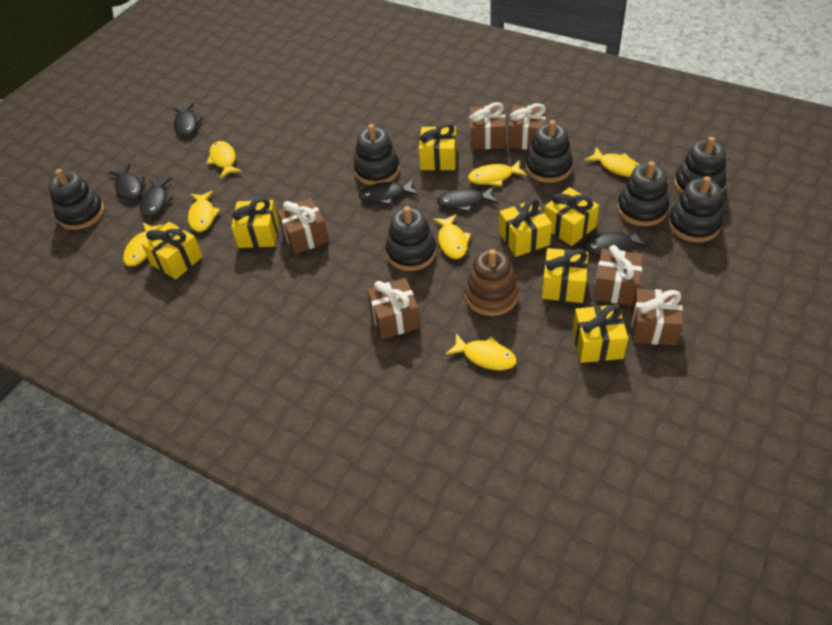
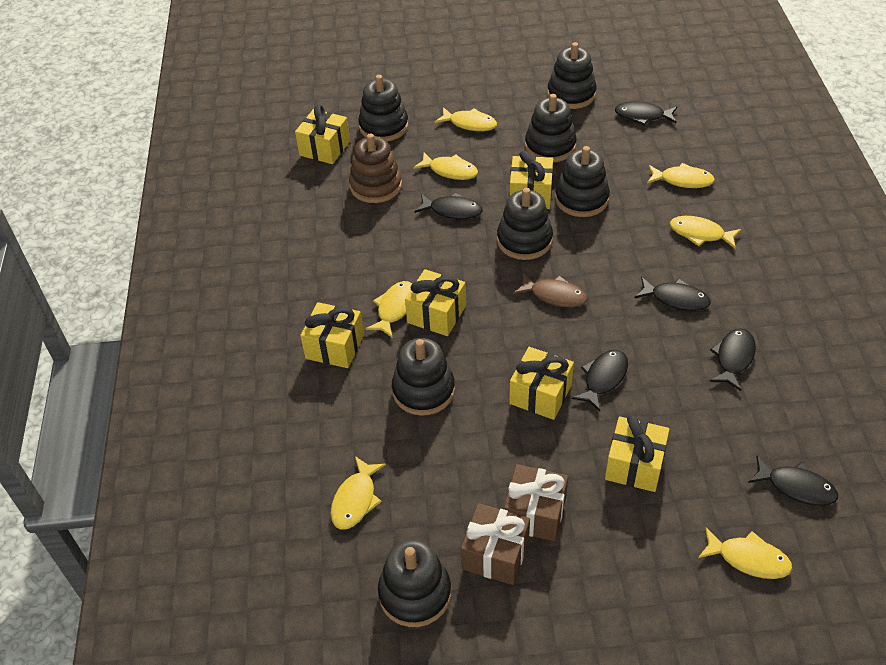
brown fish: none = 0 -> [513,274,587,308] = 1
brown gift: [277,198,329,254] [367,278,420,339] [470,102,506,150] [507,103,547,150] [593,245,643,305] [631,289,683,346] = 6 -> [461,503,530,585] [504,464,568,541] = 2
yellow gift: [141,222,203,279] [231,198,279,248] [419,123,457,171] [499,199,552,257] [542,248,588,303] [544,187,599,246] [572,304,628,363] = 7 -> [295,105,350,164] [300,302,364,368] [405,269,466,336] [509,347,574,420] [510,150,553,209] [605,415,669,492] = 6

